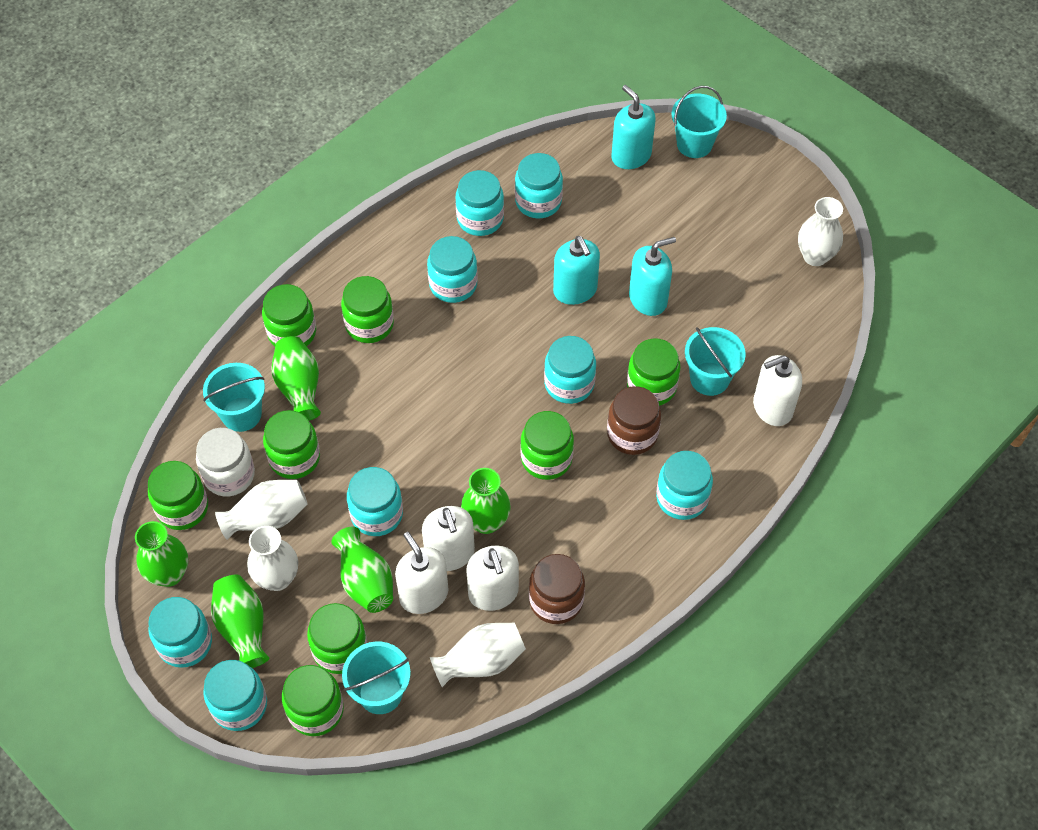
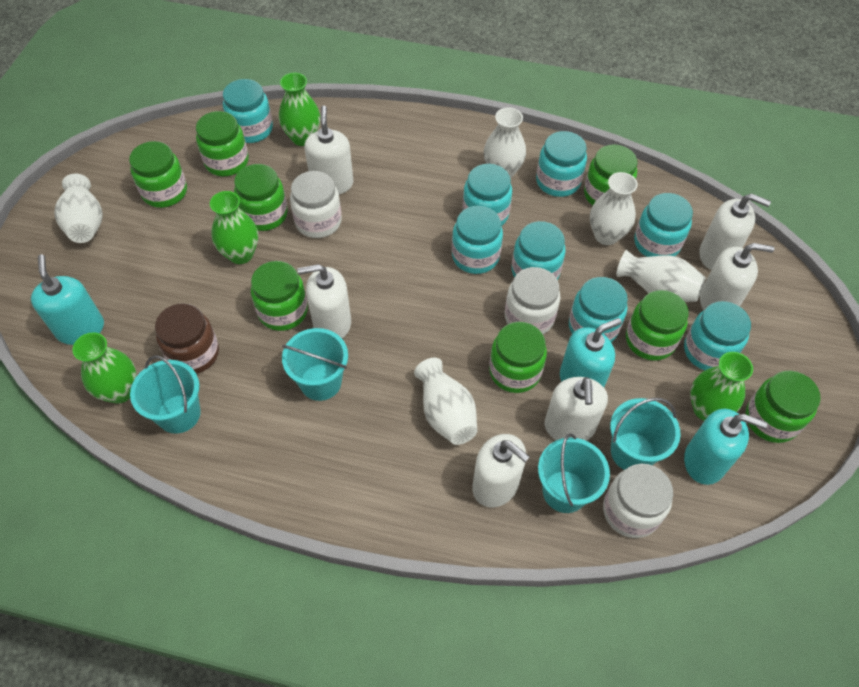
brown jar: [529,554,585,624] [607,386,661,455] = 2 -> [155,303,219,374] = 1
green vase: [135,521,188,587] [211,574,270,668] [271,336,321,421] [332,527,393,613] [461,468,511,534] = 5 -> [72,332,137,404] [210,191,258,264] [279,73,320,146] [690,352,753,421] = 4
white jar: [196,428,255,497] = 1 -> [290,171,342,238] [505,267,560,334] [603,464,673,538] = 3
white soap dispenser: [395,532,448,614] [422,506,475,571] [466,546,519,611] [753,355,802,426] = 4 -> [297,264,351,338] [304,105,353,194] [472,434,530,507] [545,377,608,441] [699,193,771,270] [700,243,774,310] = 6
white vase: [215,480,308,540] [247,526,298,591] [430,623,526,687] [798,197,843,266] = 4 -> [54,174,103,243] [414,358,477,445] [484,108,526,179] [590,172,638,245] [616,250,706,302] = 5

